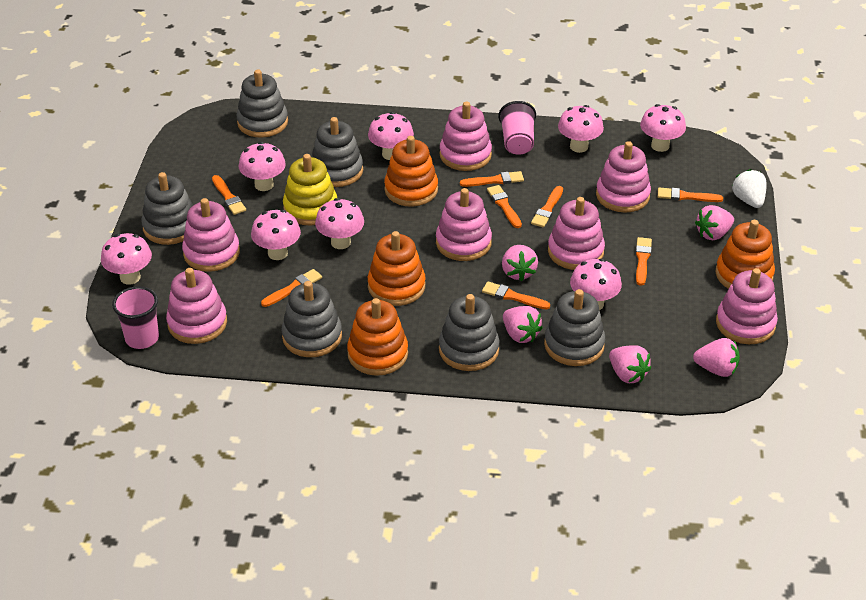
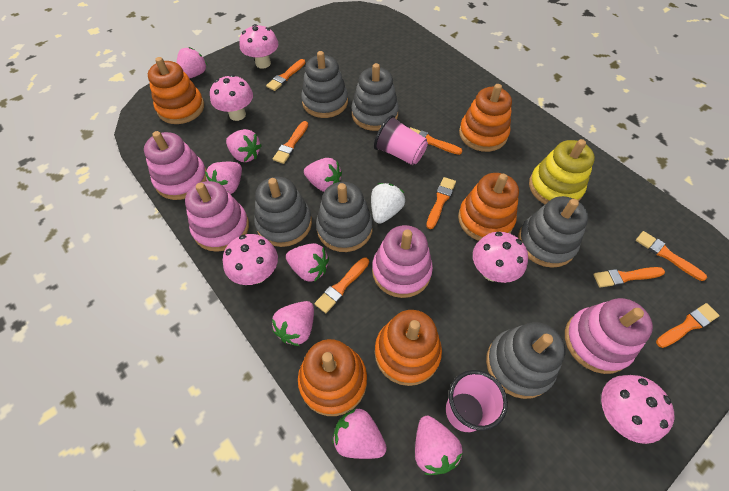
orange stacking toy: [347,298,408,376] [368,231,426,306] [384,136,438,207] [716,220,775,289] = 4 -> [148,57,204,124] [298,339,367,416] [375,310,442,386] [458,173,519,241] [459,84,512,152] = 5
pink mushroom: [101,233,152,285] [238,142,286,191] [251,210,301,260] [315,198,364,249] [368,112,414,160] [558,105,604,153] [570,259,622,310] [640,104,686,152] = 8 -> [210,75,253,121] [223,234,278,285] [239,24,278,69] [473,232,528,283] [601,375,674,444] = 5
pink stacking toy: [166,268,227,344] [182,198,240,272] [436,188,492,261] [440,102,492,171] [548,197,605,270] [596,141,651,213] [716,268,778,344] = 7 -> [144,131,207,200] [185,181,249,252] [372,225,433,298] [565,298,653,374] = 4
pink strawberry: [502,245,538,281] [503,306,543,343] [609,345,651,383] [693,338,740,377] [695,205,734,240] = 5 -> [176,47,207,79] [205,162,242,194] [226,129,262,162] [272,301,314,346] [286,243,329,282] [304,158,342,192] [332,409,387,459] [415,416,462,475] = 8

